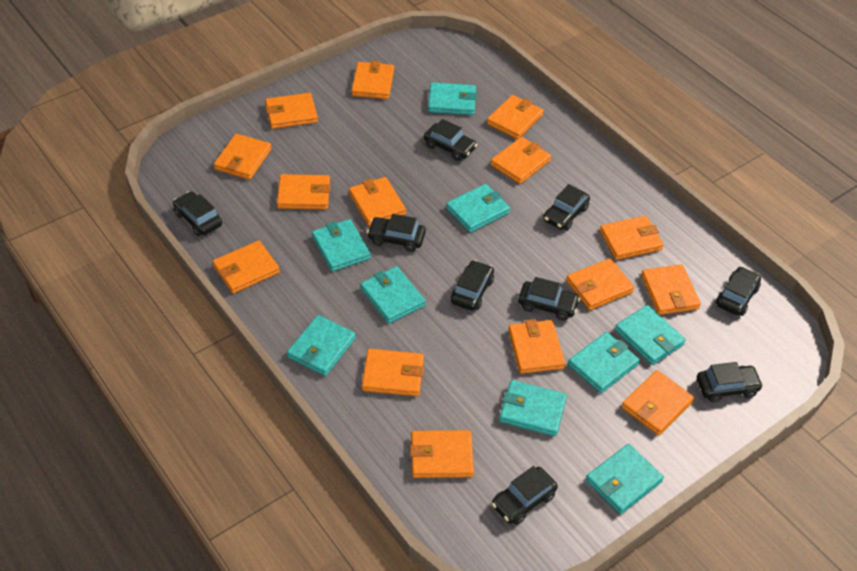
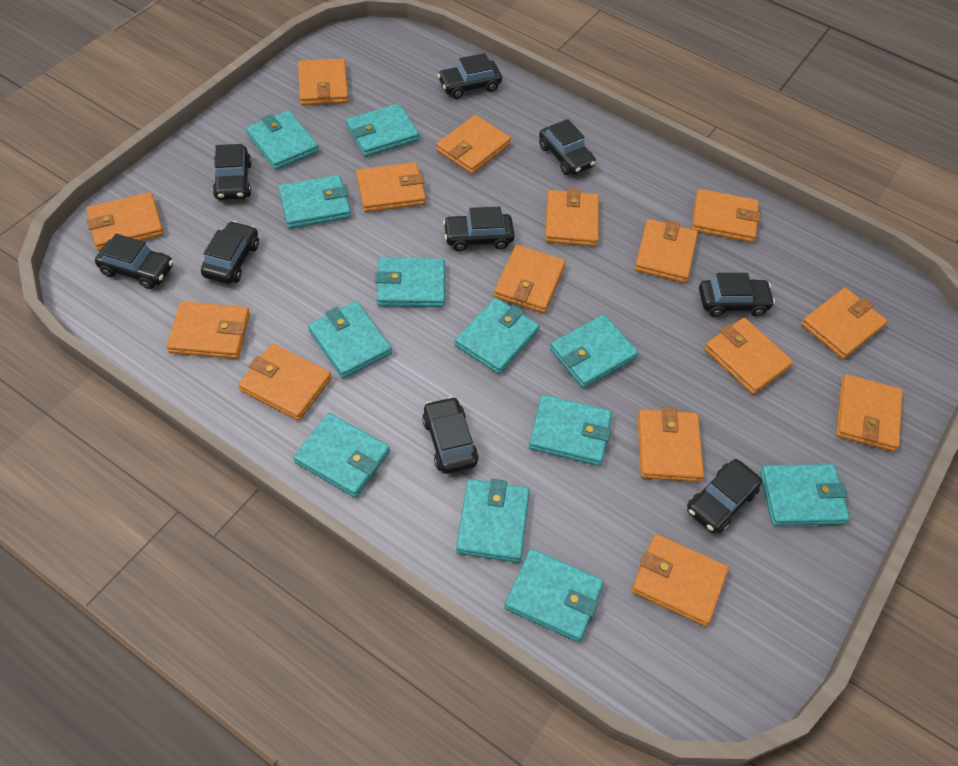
turquoise wallet: [287,315,356,376] [312,219,371,272] [360,266,426,324] [428,82,477,115] [446,184,510,233] [499,380,567,437] [568,332,640,393] [586,444,664,514] [615,305,686,365] = 9 -> [246,111,319,170] [278,175,351,229] [293,413,390,498] [308,301,392,378] [346,104,419,157] [375,258,445,307] [455,298,540,374] [456,479,530,563] [504,549,604,642] [529,395,612,466] [550,315,638,388] [760,464,850,526] = 12

